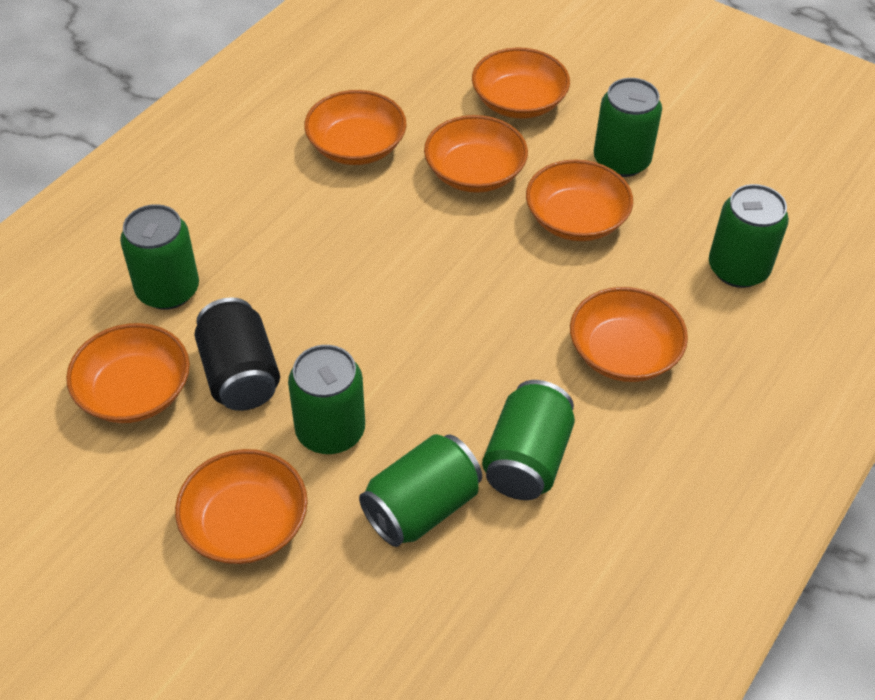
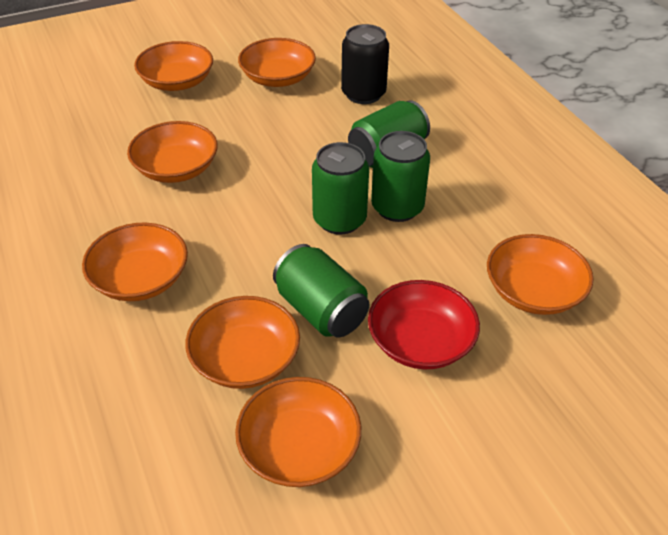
green can: [120,204,199,310] [288,345,365,454] [359,434,482,547] [482,380,575,500] [594,78,662,177] [709,184,789,288] = 6 -> [273,244,369,337] [312,142,369,235] [348,100,430,168] [371,131,430,222] = 4
red bowl: none = 0 -> [368,280,480,369] = 1

